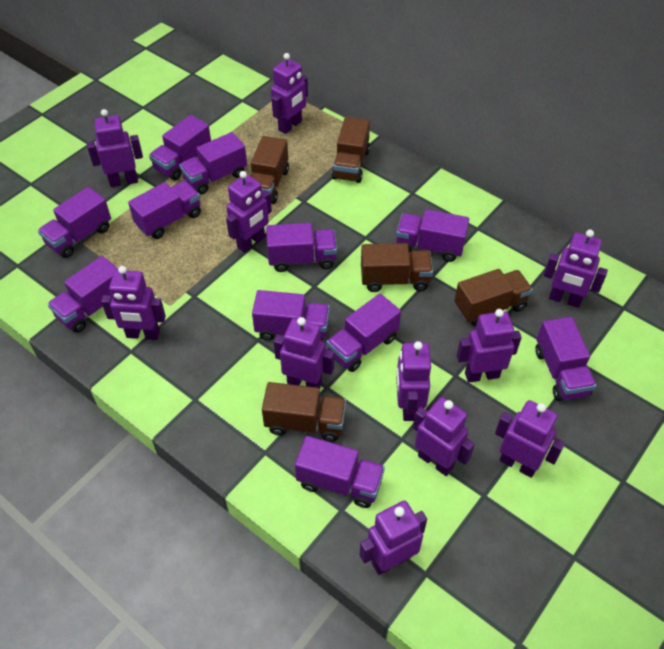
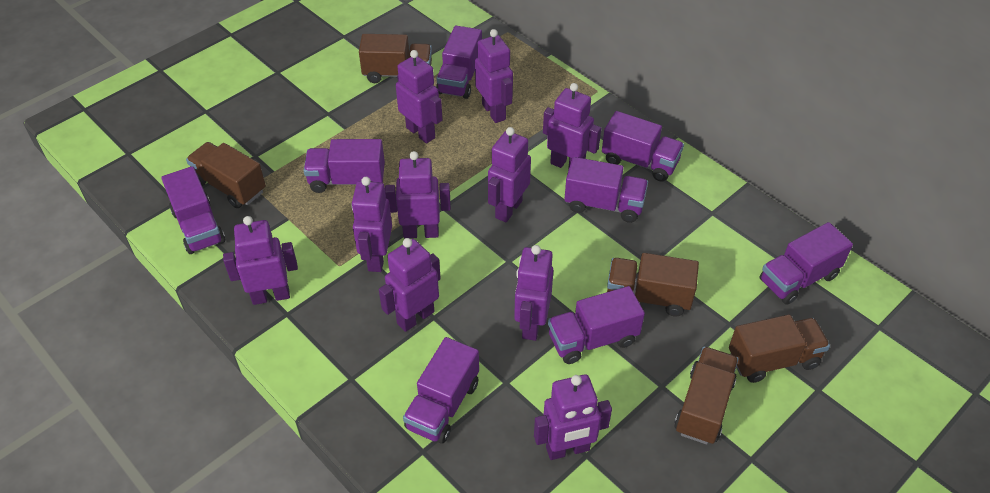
purple robot: [87,109,143,187] [101,266,166,340] [226,171,272,253] [271,53,308,134] [274,317,334,389] [360,500,427,575] [396,341,431,421] [413,397,475,476] [457,309,522,383] [495,400,565,478] [544,230,608,308] = 11 -> [223,216,298,305] [351,177,392,272] [379,238,441,332] [385,151,451,239] [396,50,442,143] [475,29,513,123] [488,127,531,222] [514,245,553,341] [534,374,612,460] [543,83,601,171] = 10
purple truck: [38,187,111,258] [48,256,118,333] [128,181,201,239] [149,115,211,181] [179,132,247,195] [252,290,330,341] [266,223,337,272] [295,436,385,508] [327,294,401,372] [396,209,469,262] [535,317,596,401] = 11 -> [161,166,225,254] [304,139,385,193] [403,337,479,444] [436,26,482,99] [548,286,645,364] [564,157,648,223] [602,111,684,182] [759,222,853,305] = 8

